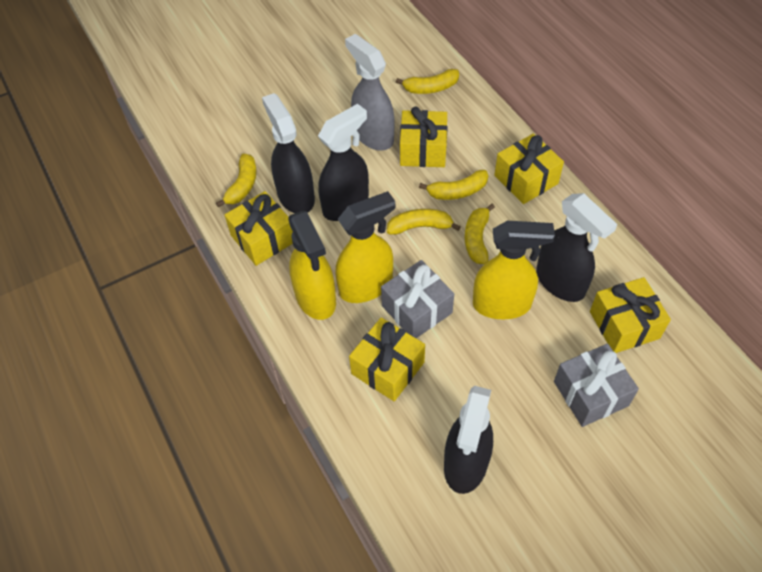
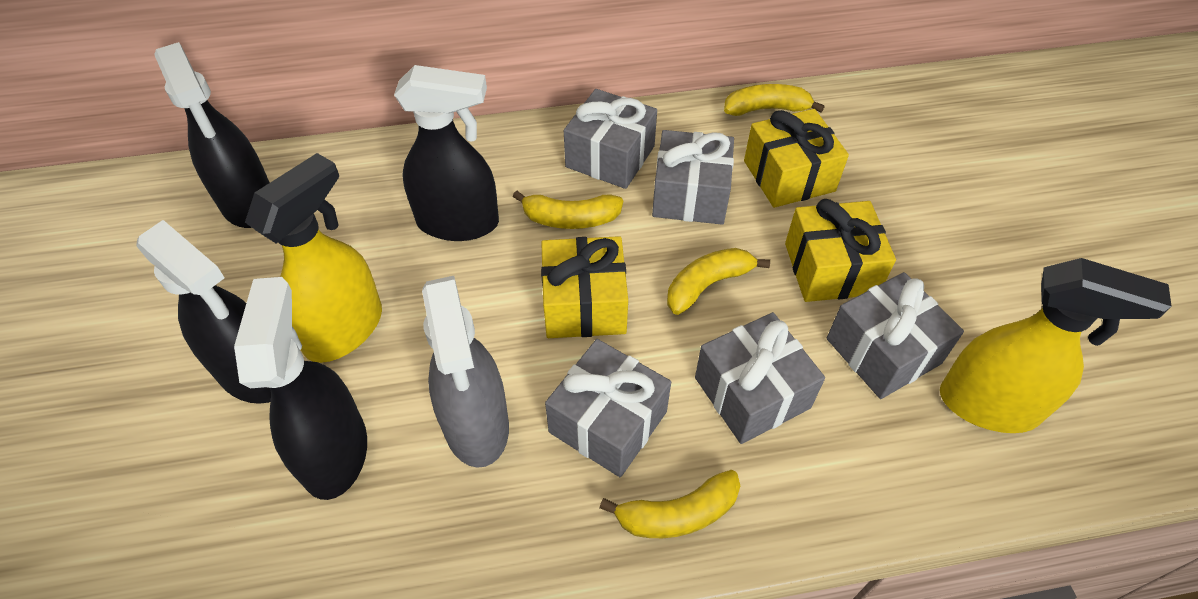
grey gift: [381,260,454,338] [554,344,639,427] = 2 -> [545,339,671,477] [564,89,657,189] [652,130,734,225] [695,312,825,444] [827,272,964,399] = 5
yellow banana: [216,154,256,208] [387,209,461,235] [396,69,459,94] [419,170,488,200] [465,204,495,264] = 5 -> [513,191,623,229] [600,470,740,538] [667,248,770,315] [724,84,824,116] = 4
yellow gift: [225,191,293,266] [349,318,425,401] [400,107,448,167] [494,134,564,204] [590,277,671,353] = 5 -> [541,236,628,338] [744,109,849,208] [785,199,896,302] = 3
yellow spray bottle: [288,211,336,320] [336,191,395,303] [473,221,555,319] = 3 -> [245,153,382,363] [940,258,1172,433] = 2

